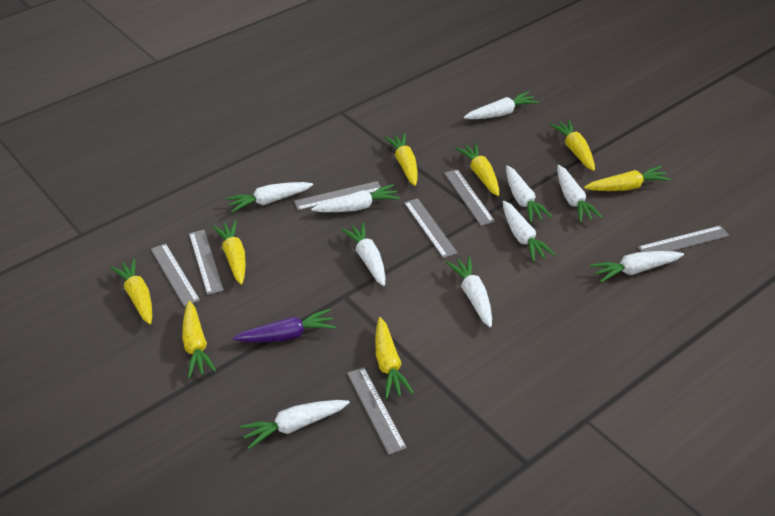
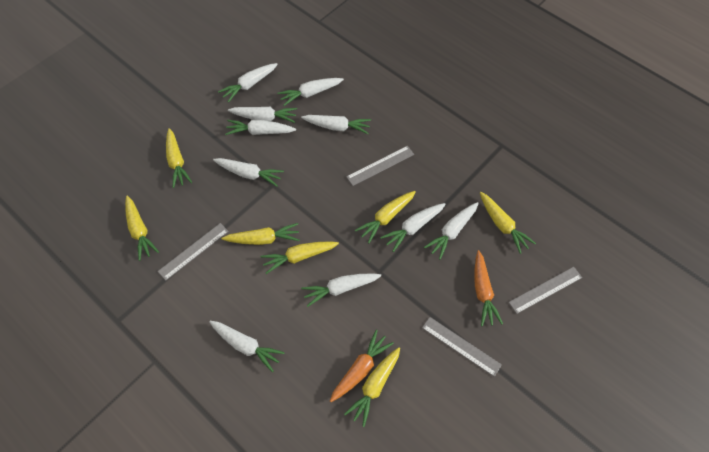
grey ruler: [151,243,200,307] [189,230,224,295] [294,181,381,211] [347,367,407,455] [404,198,458,258] [444,169,495,226] [638,225,729,252] = 7 -> [158,223,229,281] [346,146,414,186] [422,317,502,377] [509,267,582,314] = 4
orange carrot: none = 0 -> [330,330,394,402] [474,250,503,326] = 2
purple carrot: [233,309,336,342] = 1 -> none = 0
yellow carrot: [110,258,152,325] [182,301,217,378] [212,220,246,285] [375,317,414,399] [384,133,417,186] [456,143,499,196] [550,120,595,171] [584,166,671,191] = 8 -> [125,196,159,261] [166,128,192,188] [222,223,300,245] [260,241,339,274] [344,347,400,427] [355,191,416,243] [480,192,536,254] = 7

